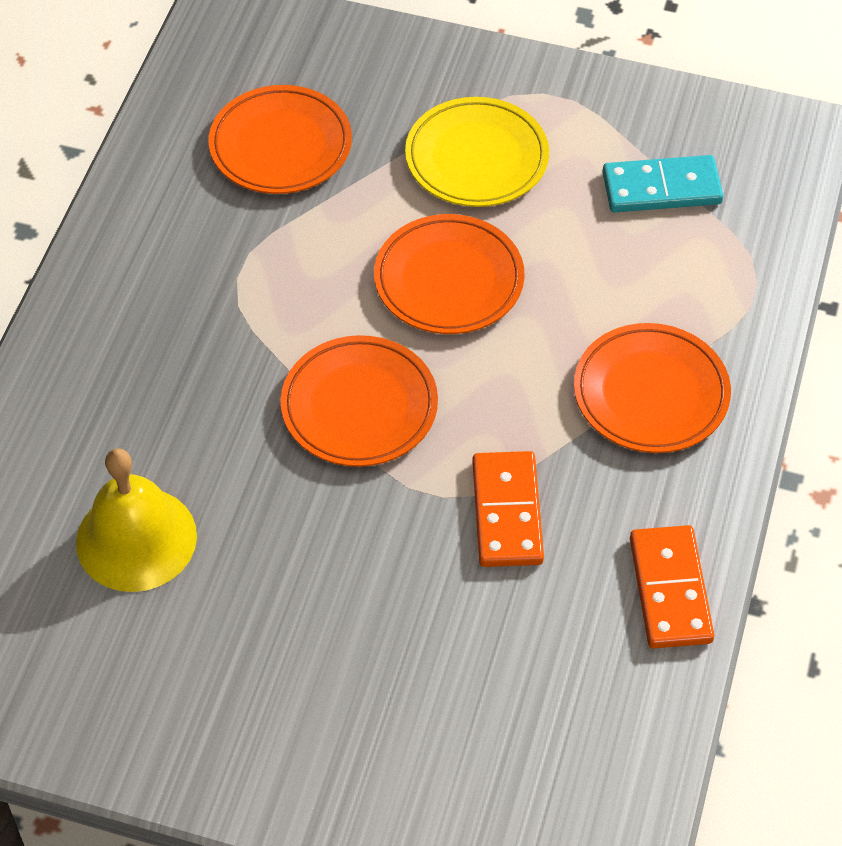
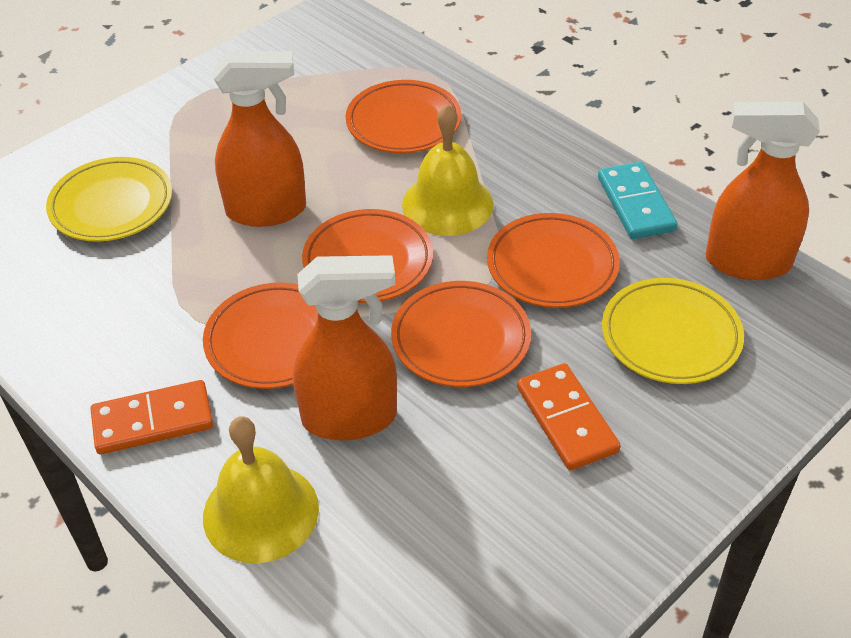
orange plate: [208,85,352,194] [280,335,438,467] [374,214,525,334] [574,323,731,453] = 4 -> [203,282,318,389] [302,209,433,303] [346,80,461,153] [391,281,531,387] [487,213,620,308] = 5
orange spray bottle: none = 0 -> [214,51,306,227] [293,255,397,441] [705,102,820,280] = 3
yellow bell: [76,448,197,592] = 1 -> [203,416,319,563] [402,104,494,236] = 2
yellow plate: [405,97,549,207] = 1 -> [46,157,172,242] [602,278,744,384] = 2

